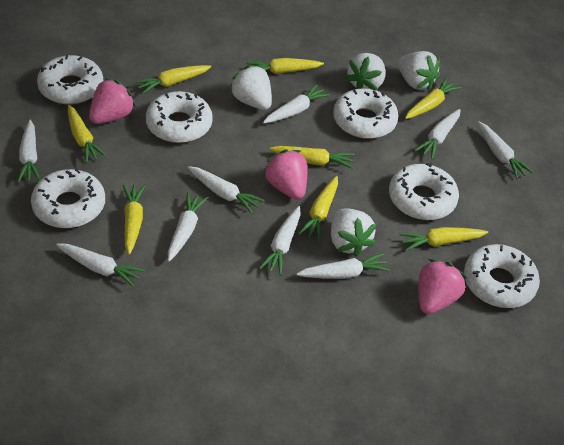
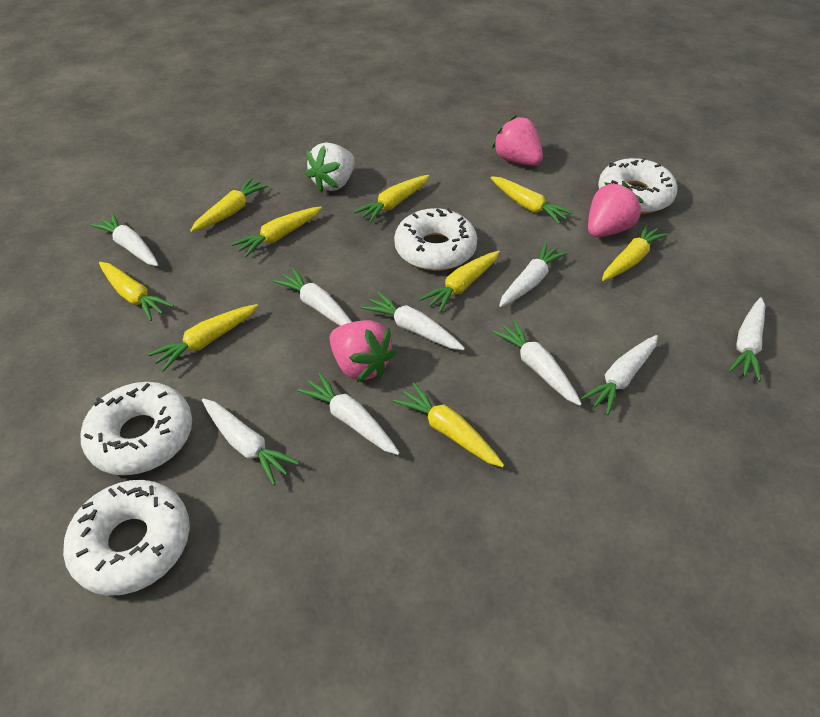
white donut: [31,169,105,228] [37,55,103,105] [146,91,213,143] [333,88,398,139] [389,163,459,220] [464,244,540,308] = 6 -> [63,480,190,596] [81,382,192,475] [394,208,477,271] [598,158,677,214] = 4
white strawberry: [229,65,272,110] [331,209,376,256] [345,53,386,90] [397,51,440,91] = 4 -> [305,143,354,192] = 1
yellow carrot: [68,105,107,163] [123,185,145,255] [135,65,211,94] [246,58,324,74] [270,146,354,168] [298,176,338,241] [399,227,488,251] [405,78,461,119] = 8 -> [99,262,174,321] [148,304,258,372] [190,177,269,232] [231,207,322,257] [354,175,429,223] [393,383,504,467] [419,251,500,313] [491,176,574,224] [602,223,668,281] = 9

